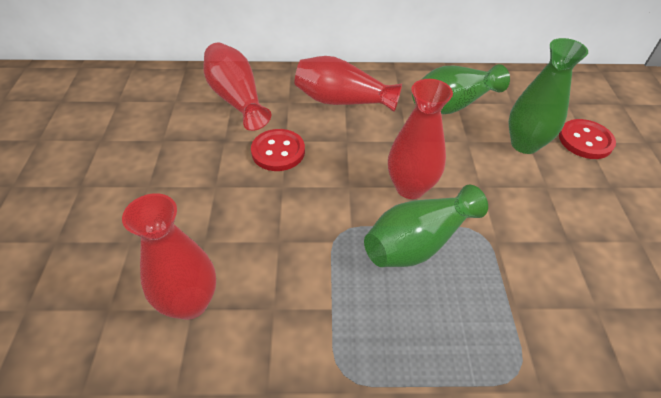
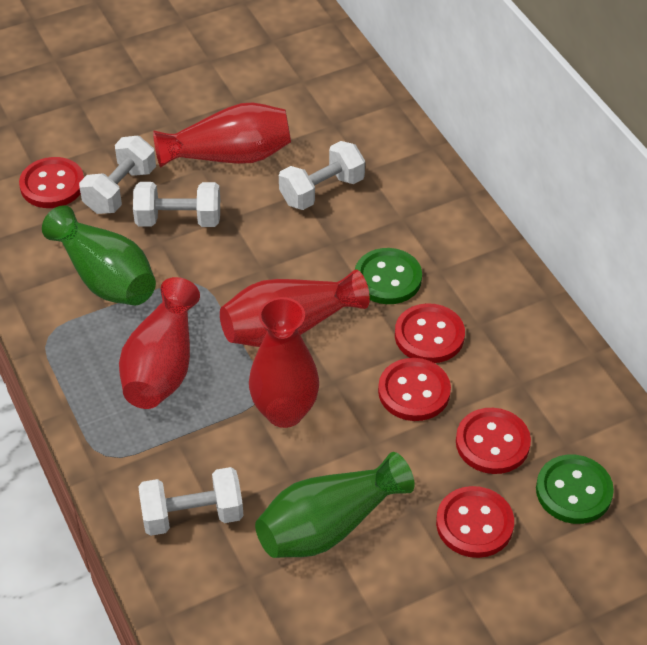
green button: none = 0 -> [355,248,422,304] [536,455,614,524] = 2
green vase: [364,185,488,267] [412,64,510,114] [508,38,588,154] = 3 -> [42,205,156,305] [255,452,415,558] = 2
red button: [251,129,305,171] [559,119,616,159] = 2 -> [19,157,84,208] [378,358,451,421] [395,303,465,363] [436,486,514,558] [456,408,531,474] = 5
white dumbbell: none = 0 -> [79,136,156,214] [133,182,220,227] [138,467,243,536] [279,141,365,210] = 4

